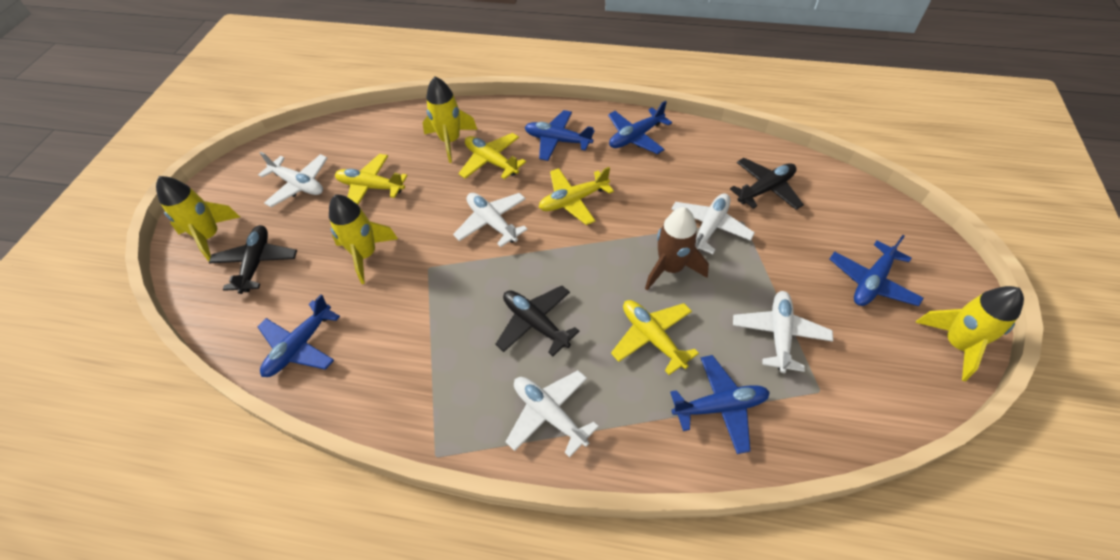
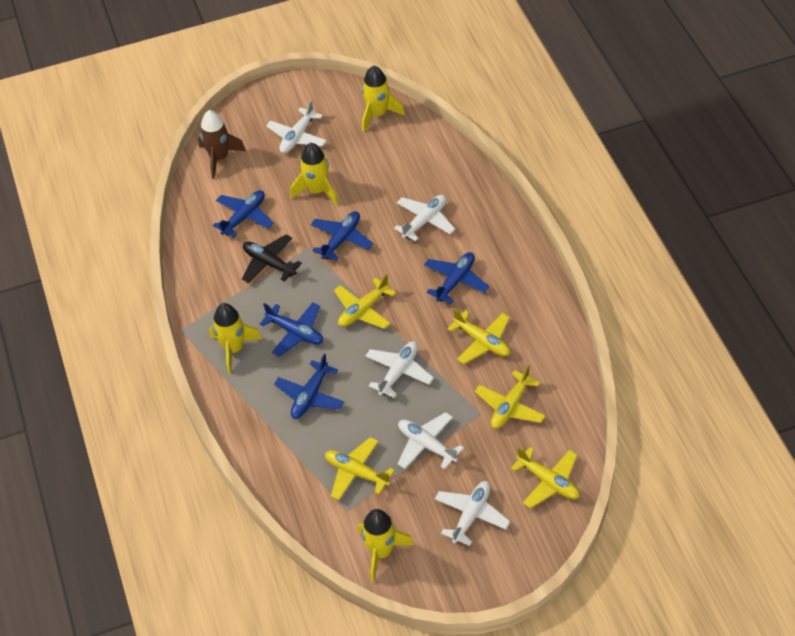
black plane: [209,225,297,294] [495,286,579,356] [730,158,804,210] = 3 -> [242,234,302,283] = 1
yellow plane: [335,154,408,205] [458,133,526,179] [539,167,614,225] [611,300,699,375] = 4 -> [325,437,395,500] [334,274,396,329] [447,308,510,364] [475,365,546,429] [511,447,580,509] = 5

